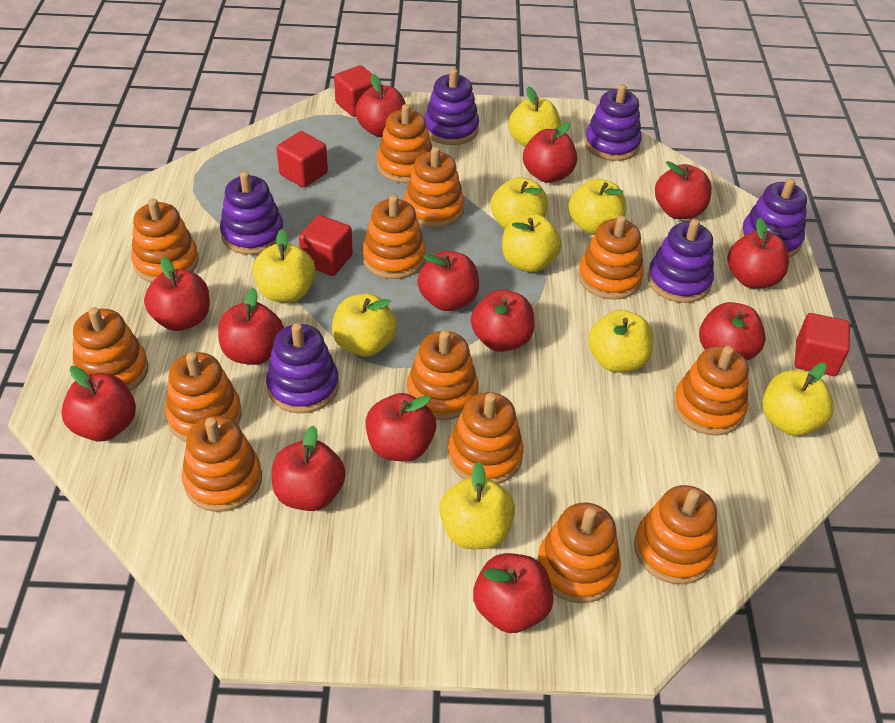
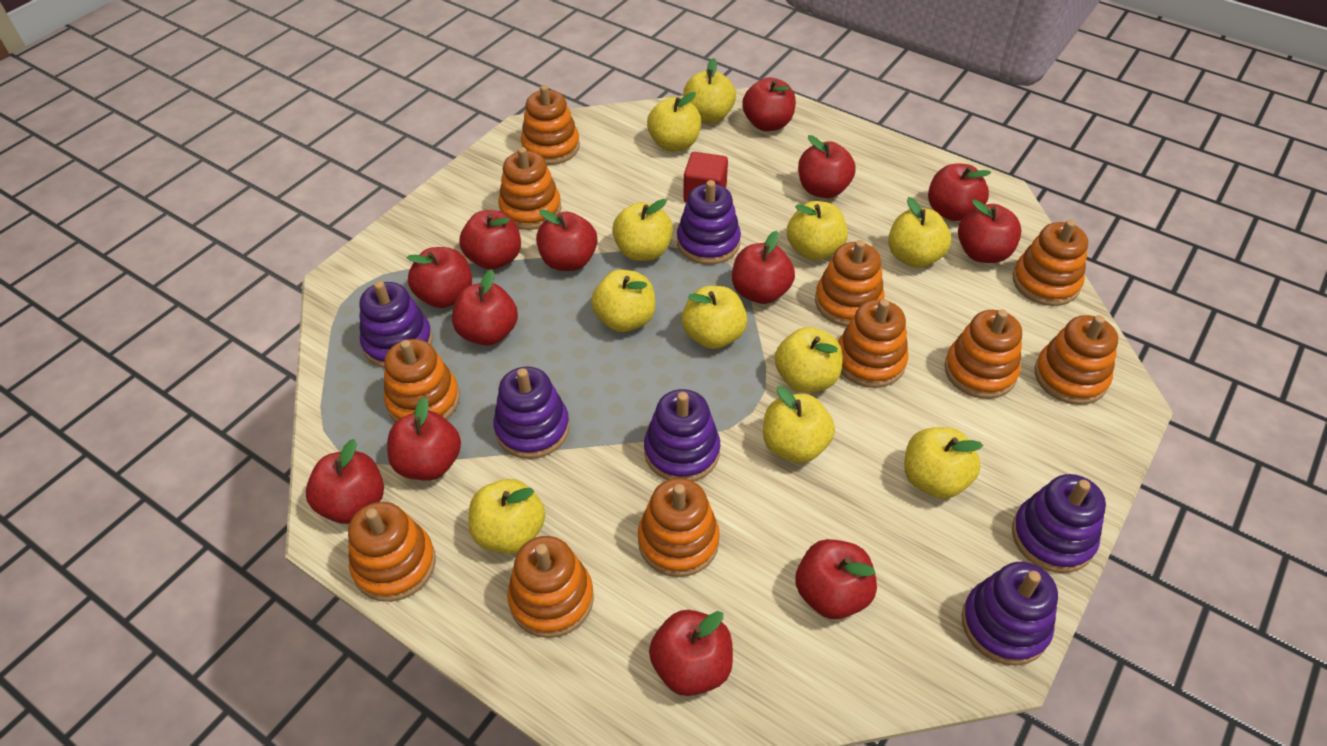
orange stacking toy: [73,307,148,391] [131,199,199,283] [165,352,242,442] [181,416,262,512] [362,195,426,279] [377,104,432,183] [404,147,464,228] [407,330,479,420] [448,392,524,484] [538,503,621,603] [578,215,644,300] [634,485,718,584] [673,346,749,435] = 13 -> [348,502,436,602] [384,339,460,422] [498,147,561,230] [507,536,594,638] [521,85,580,165] [638,478,720,577] [815,240,884,326] [838,299,908,388] [944,309,1022,399] [1013,220,1088,306] [1034,315,1118,405] = 11
red cube: [277,131,328,188] [299,215,353,276] [334,65,373,117] [795,313,850,376] = 4 -> [683,152,728,203] = 1
yellow apple: [253,229,315,302] [332,294,397,357] [439,462,515,549] [491,177,548,229] [502,214,561,272] [509,86,561,147] [569,179,626,235] [588,310,653,373] [762,363,834,436] = 9 -> [469,479,545,554] [591,269,656,332] [612,199,673,261] [647,92,701,152] [682,286,747,349] [683,58,736,123] [763,386,835,463] [775,327,843,393] [787,201,848,260] [888,197,951,268] [904,427,983,499] = 11

